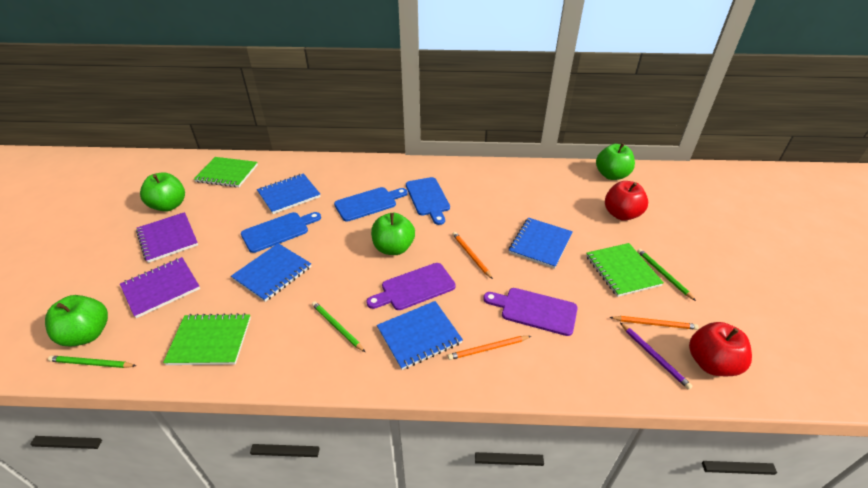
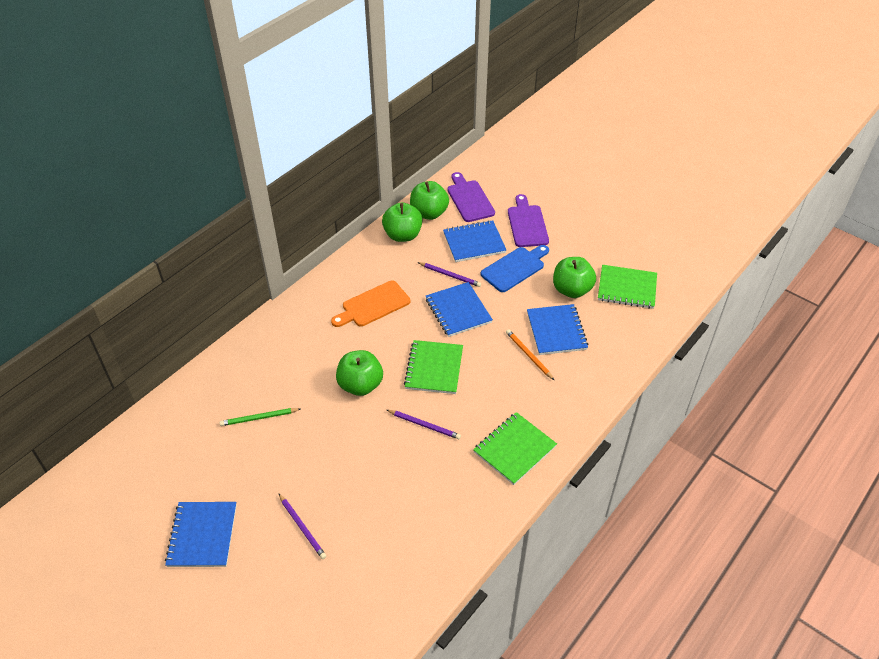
blue cutting board: [241,212,321,253] [334,187,408,221] [406,177,450,225] = 3 -> [481,245,549,292] = 1
green pencil: [48,356,136,368] [312,301,365,352] [637,249,696,301] = 3 -> [220,408,300,426] = 1
orange cutting board: none = 0 -> [331,281,410,327] = 1
orange pencil: [448,336,531,360] [452,232,493,279] [610,316,699,330] = 3 -> [506,329,554,380] = 1
purple notebook: [120,257,200,318] [136,212,198,263] = 2 -> none = 0
purple pencil: [620,323,692,390] = 1 -> [278,493,326,559] [387,410,461,439] [418,262,481,287] = 3
red apple: [605,181,648,221] [689,322,752,376] = 2 -> none = 0

